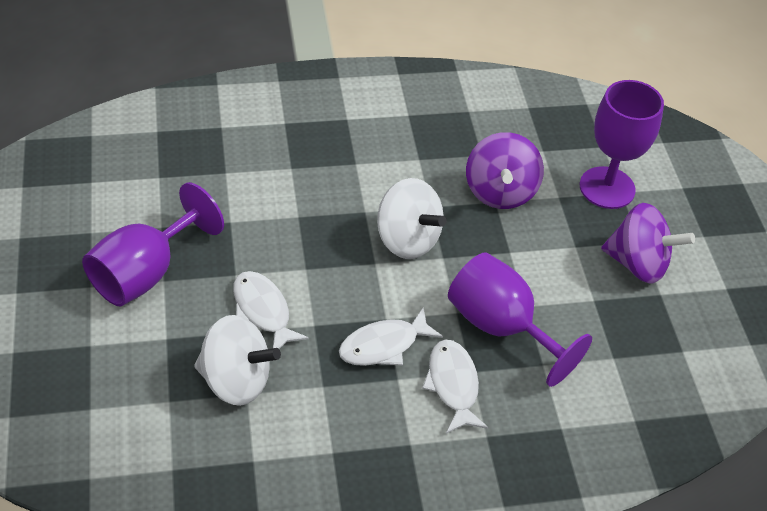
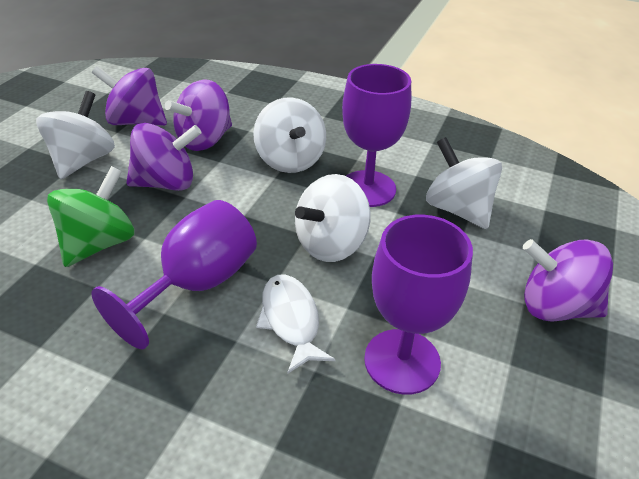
green spinning top: none = 0 -> [47,166,134,267] = 1
purple spinning top: [466,132,544,209] [601,203,695,283] = 2 -> [92,66,167,126] [126,123,202,191] [165,80,232,151] [523,239,613,322] = 4
white fish: [233,271,309,349] [339,307,443,366] [422,340,489,434] = 3 -> [256,275,336,374] = 1
white spinning top: [194,315,281,406] [377,178,447,259] = 2 -> [36,91,115,179] [253,98,326,173] [295,174,371,262] [426,137,502,229] = 4

